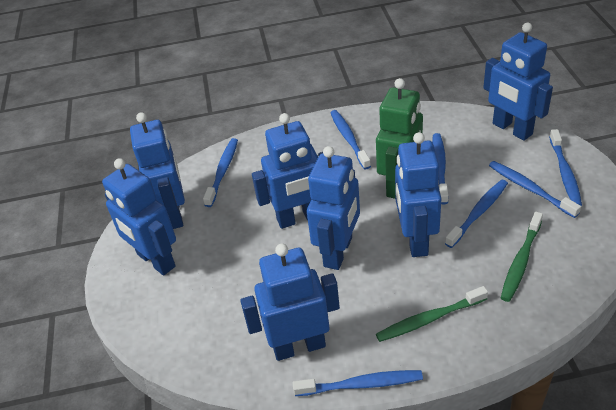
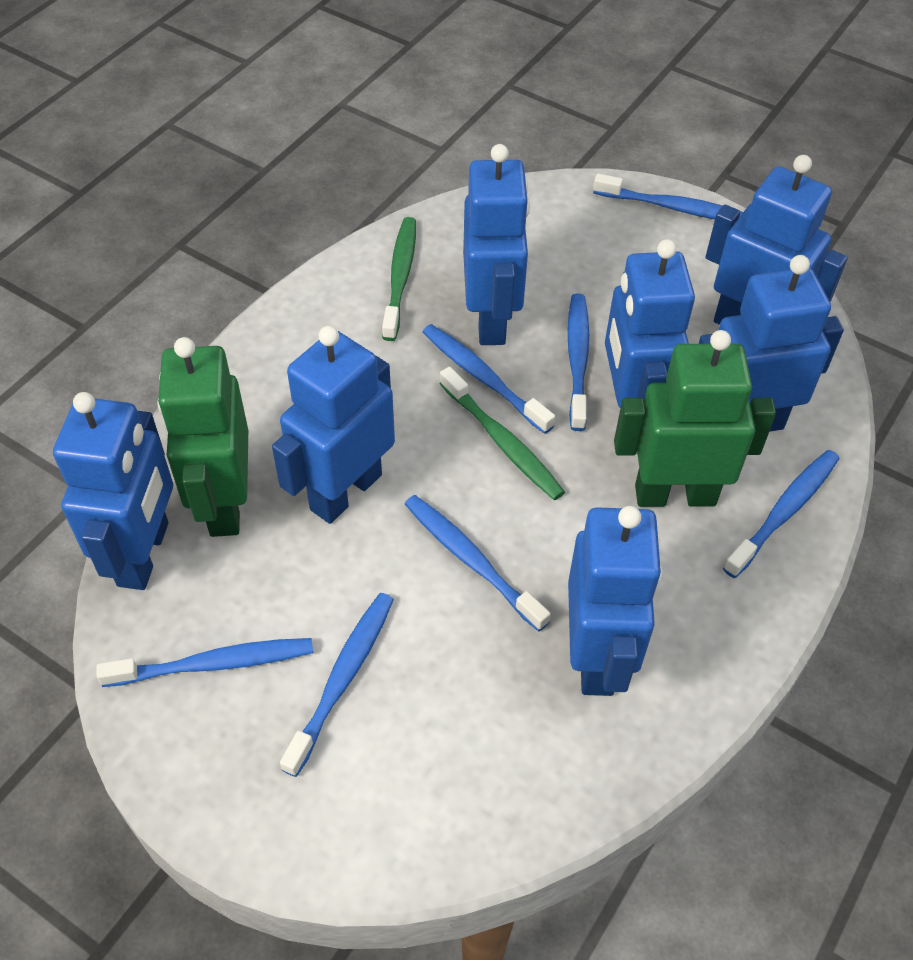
green robot: [376,78,423,199] = 1 -> [157,337,248,537] [614,330,776,507] = 2

